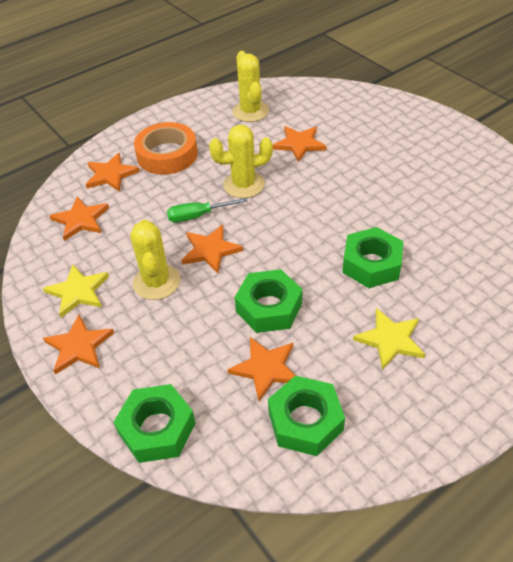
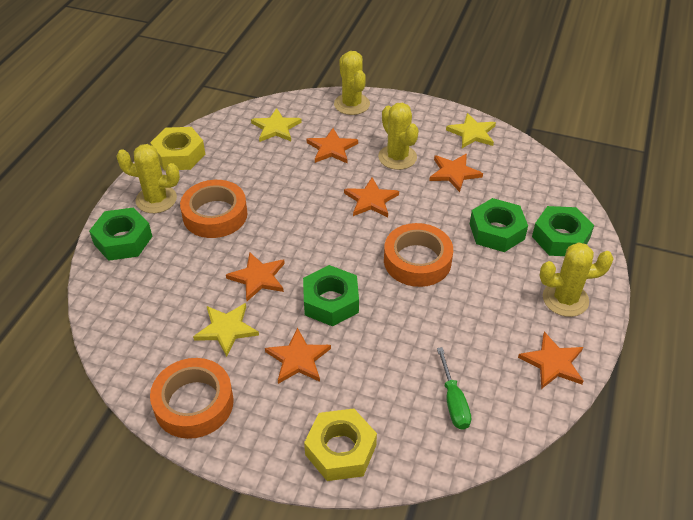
orange tape: [134,122,198,175] = 1 -> [150,358,234,439] [180,180,247,238] [384,223,453,287] = 3
yellow cactus: [130,220,180,300] [209,125,273,198] [232,51,269,122] = 3 -> [116,144,180,213] [334,51,370,115] [378,103,419,170] [539,242,614,317] = 4
yellow nut: none = 0 -> [150,127,205,171] [304,409,377,481] = 2
yellow star: [43,265,109,318] [353,308,425,370] = 2 -> [193,303,259,357] [251,108,302,142] [446,113,496,148] = 3

